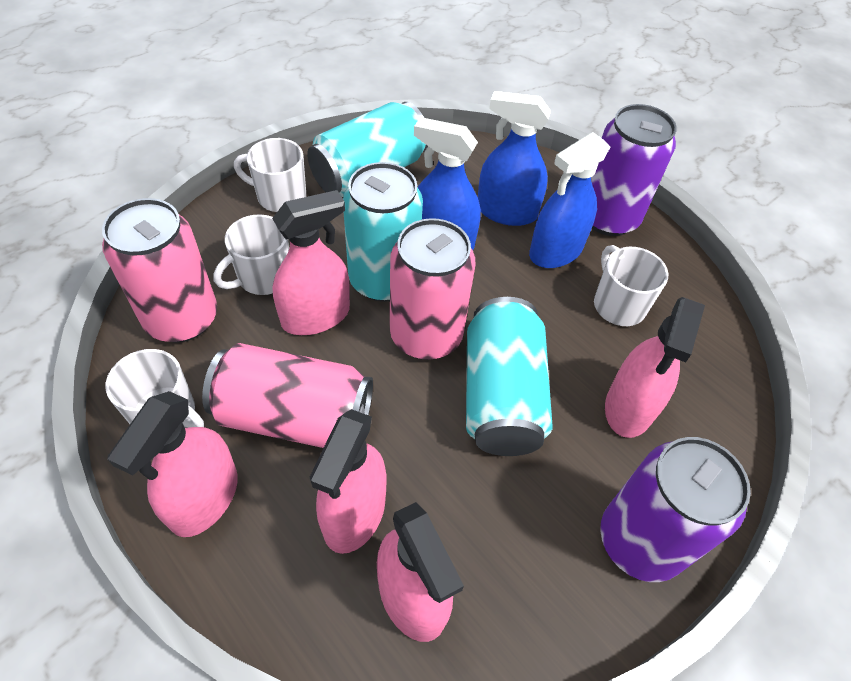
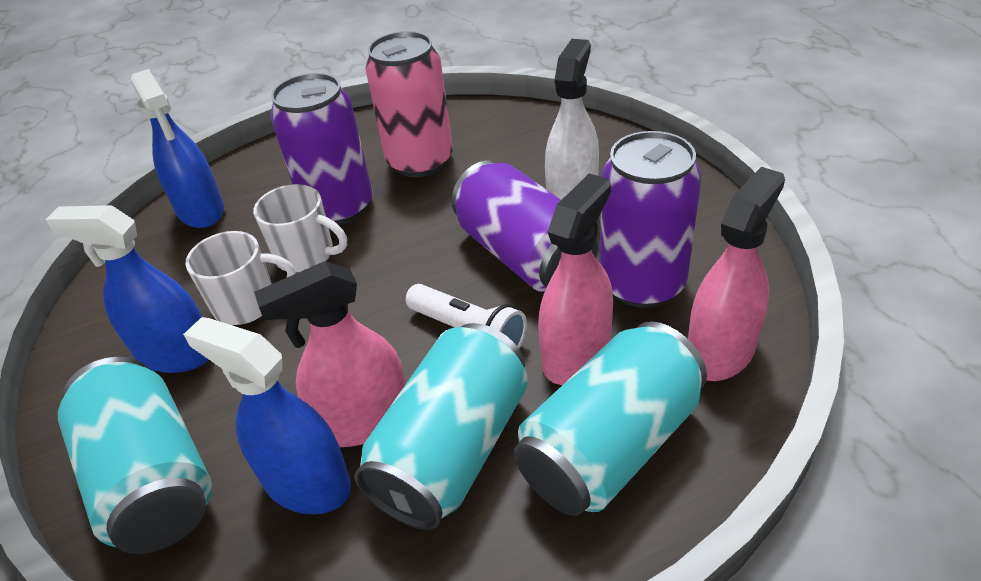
pink can: [102,198,217,343] [202,343,373,448] [390,218,476,360] = 3 -> [365,31,453,177] = 1
pink spray bottle: [107,391,238,537] [272,190,350,335] [310,409,386,554] [377,502,464,642] [605,297,705,438] = 5 -> [254,261,406,447] [538,173,613,385] [688,167,785,381] = 3
purple can: [591,104,677,236] [600,437,751,582] = 2 -> [270,73,373,225] [451,161,598,292] [600,131,702,308] = 3
white flashlight: none = 0 -> [406,284,527,348] = 1
white mug: [106,349,204,428] [214,214,289,295] [234,138,306,212] [594,245,668,326] = 4 -> [185,231,296,325] [253,184,347,273] = 2
white spray bottle: none = 0 -> [545,39,599,200] = 1

